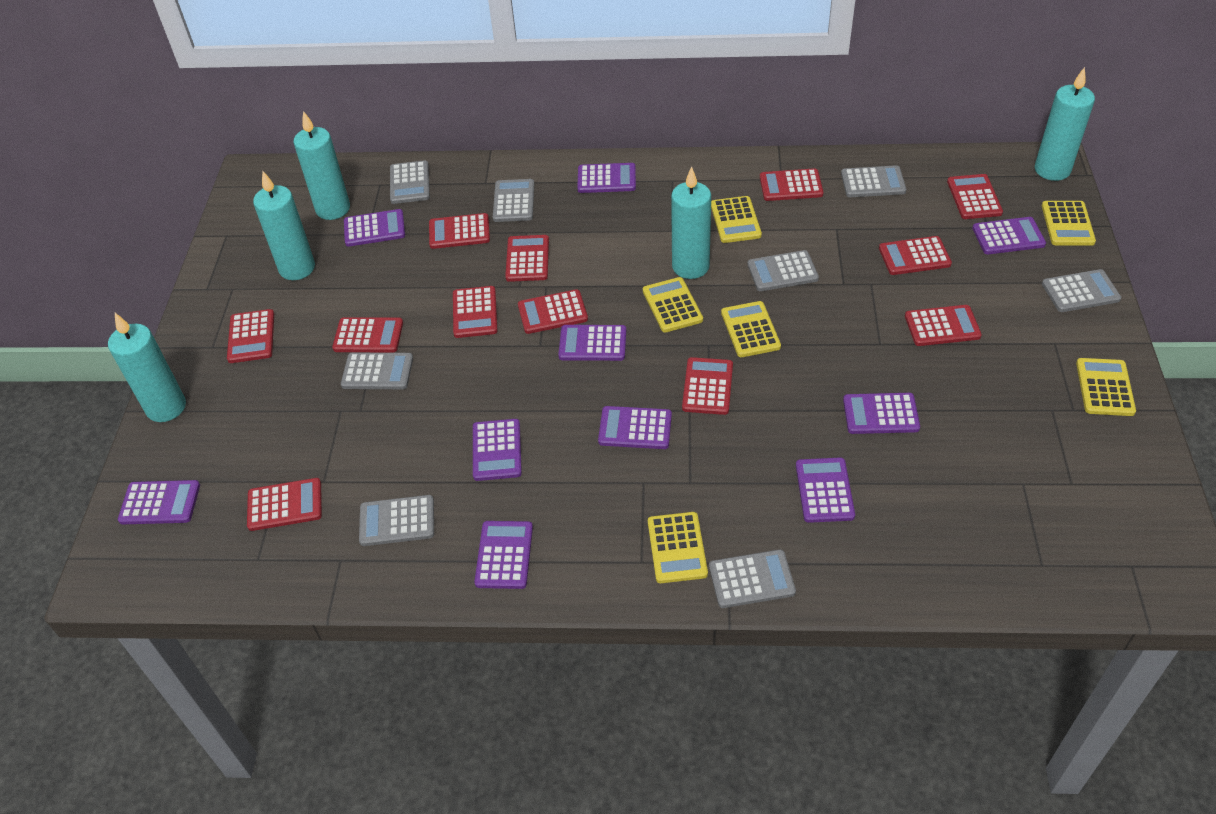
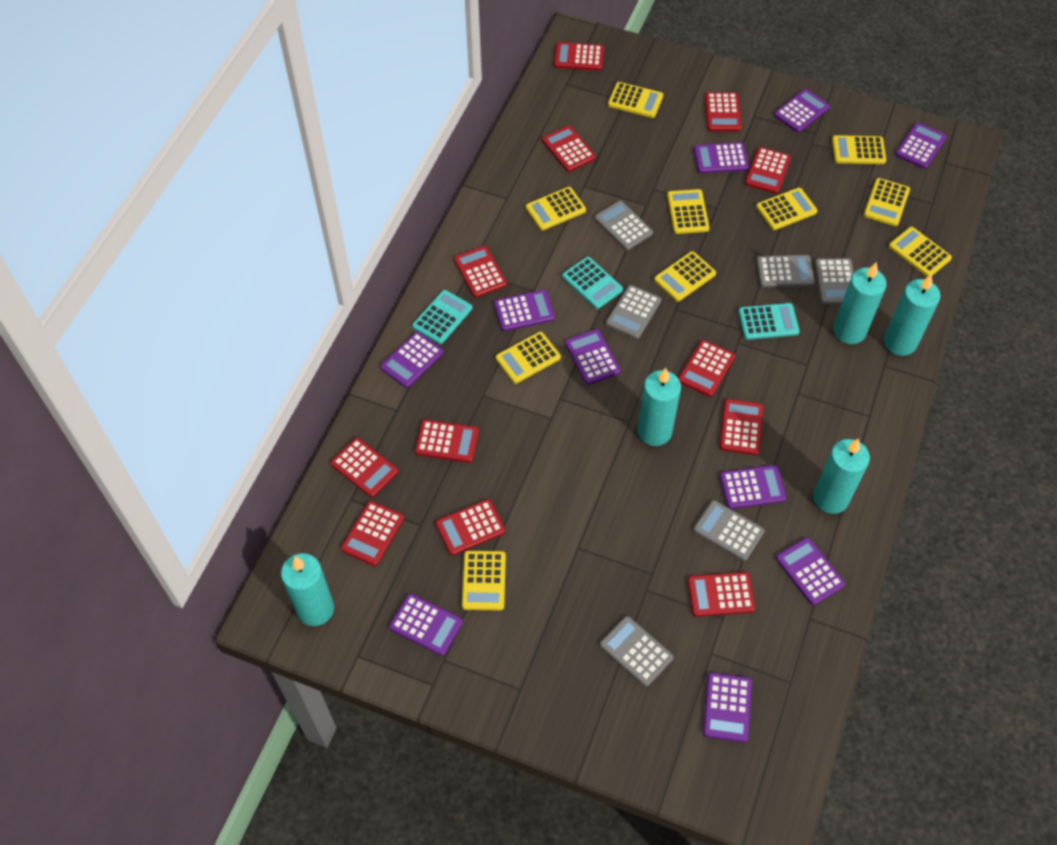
grey calculator: [341,353,413,389] [359,495,434,546] [390,160,430,204] [493,179,534,222] [709,549,796,608] [747,250,819,291] [841,165,906,197] [1042,269,1121,312] = 8 -> [595,200,653,250] [600,616,674,687] [606,285,661,339] [693,500,765,561] [756,255,815,287] [815,258,854,304] = 6
turquoise calculator: none = 0 -> [412,290,473,344] [562,257,623,309] [738,303,800,340] = 3
yellow calculator: [643,277,703,332] [648,512,708,583] [711,196,762,243] [721,301,781,357] [1042,201,1096,246] [1076,358,1136,416] = 6 -> [462,551,506,611] [496,332,561,384] [526,187,586,230] [608,82,663,118] [654,251,716,302] [667,189,709,234] [756,188,818,230] [832,135,886,164] [864,178,910,226] [889,227,952,277] = 10

